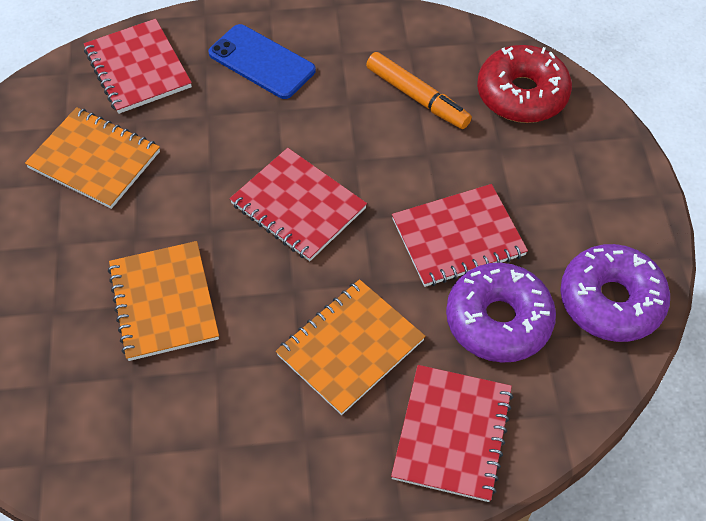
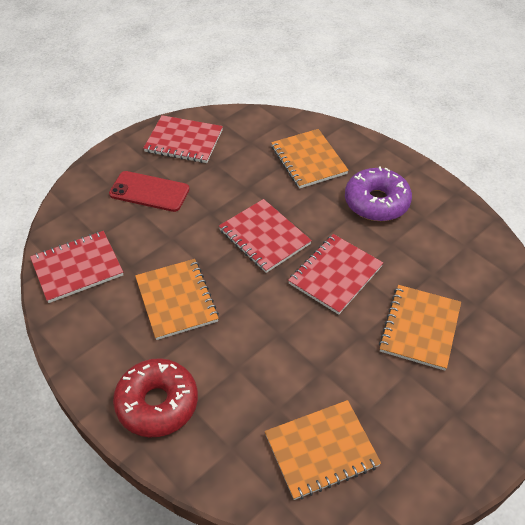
blue phone: [208,24,316,99] = 1 -> none = 0
orange marker: [366,52,472,129] = 1 -> none = 0
orange notebook: [25,107,160,209] [108,241,219,361] [276,279,425,415] = 3 -> [135,259,219,340] [265,400,381,500] [271,129,349,189] [379,285,461,371] = 4
purple donut: [446,263,556,363] [560,244,670,342] = 2 -> [345,166,412,221] = 1
red phone: none = 0 -> [109,171,189,212] = 1

